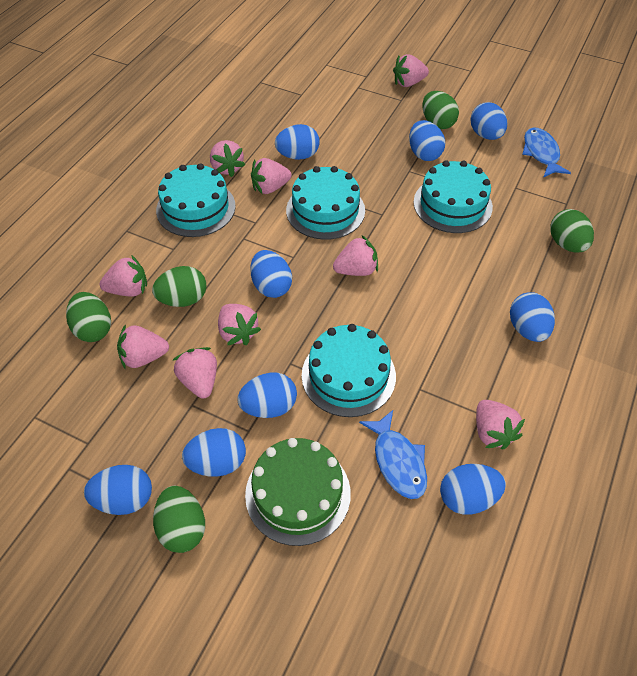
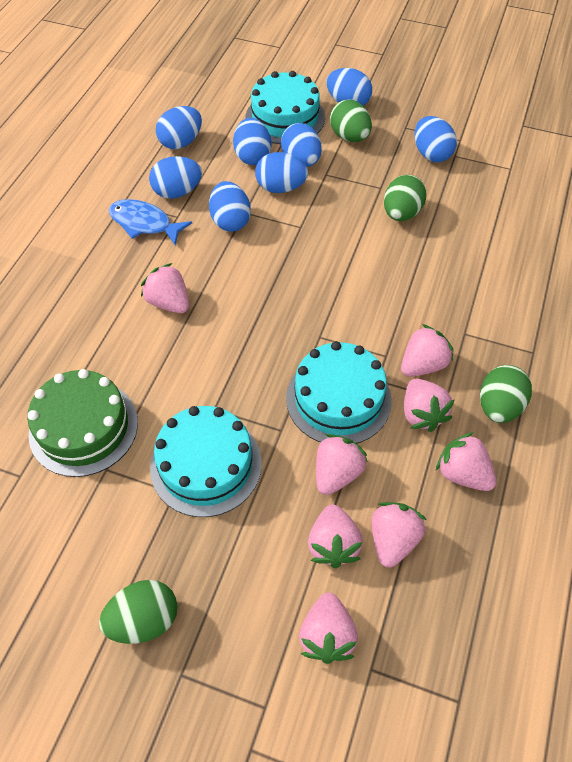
blue egg: [84,465,152,515] [182,428,246,477] [237,373,297,418] [250,250,292,298] [275,124,320,160] [409,120,445,161] [440,464,506,515] [471,102,507,140] [510,292,555,342] = 9 -> [149,156,202,199] [156,106,202,149] [209,181,251,232] [233,118,271,165] [255,152,308,193] [281,123,322,167] [327,68,372,106] [415,116,457,162] = 8
blue fish: [359,410,427,499] [522,127,571,177] = 2 -> [109,199,192,245] = 1
green egg: [66,292,111,342] [152,266,207,307] [153,486,205,553] [422,91,459,129] [550,209,594,253] = 5 -> [99,580,177,644] [330,100,372,142] [384,175,427,221] [480,365,532,423] = 4
pink strawberry: [100,256,147,297] [117,324,169,368] [173,347,217,398] [210,140,245,177] [218,304,261,345] [251,158,292,194] [333,236,378,276] [393,54,429,87] [476,400,525,450] = 9 -> [141,263,189,313] [299,592,358,664] [308,504,363,568] [316,434,368,495] [371,502,427,568] [401,324,453,377] [404,378,455,432] [436,432,496,491] = 8
turquoise cake: [156,163,236,237] [286,166,365,240] [302,324,396,417] [414,160,493,233] = 4 -> [150,406,262,517] [245,71,325,144] [286,341,392,444] = 3

